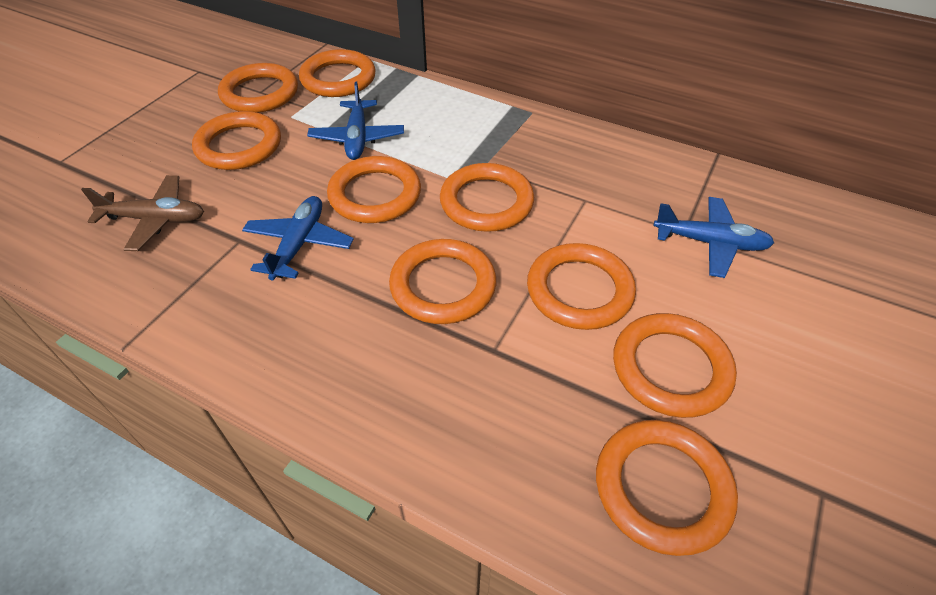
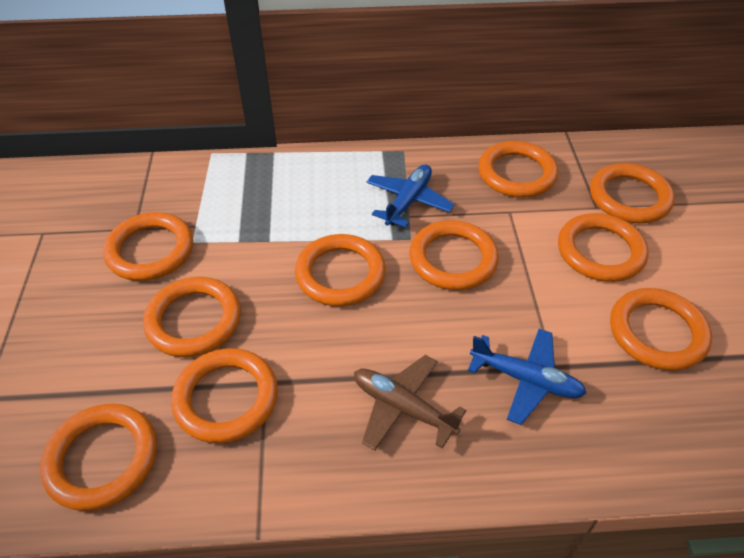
blue plane: [242,196,354,280] [307,82,404,160] [653,197,774,278] = 3 -> [367,164,455,228] [468,329,586,425] = 2
orange ring: [192,111,281,170] [218,63,298,113] [299,49,376,97] [327,156,421,223] [389,239,497,324] [440,163,534,232] [527,243,636,330] [596,420,738,556] [613,313,737,418] = 9 -> [40,404,157,511] [103,212,193,281] [143,277,241,357] [171,348,278,443] [295,234,386,306] [409,220,499,290] [478,141,558,198] [558,213,648,282] [590,163,675,223] [610,288,712,371] = 10

